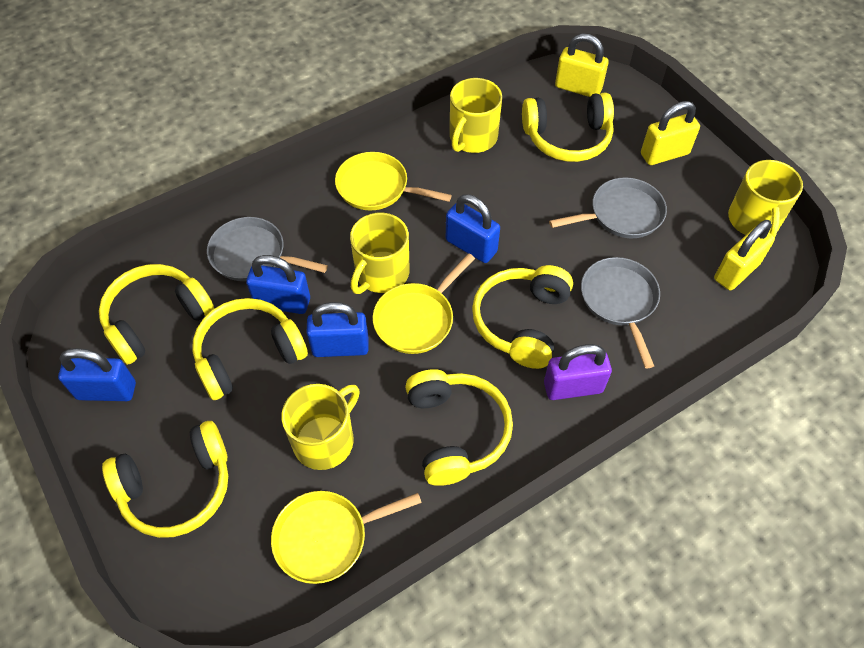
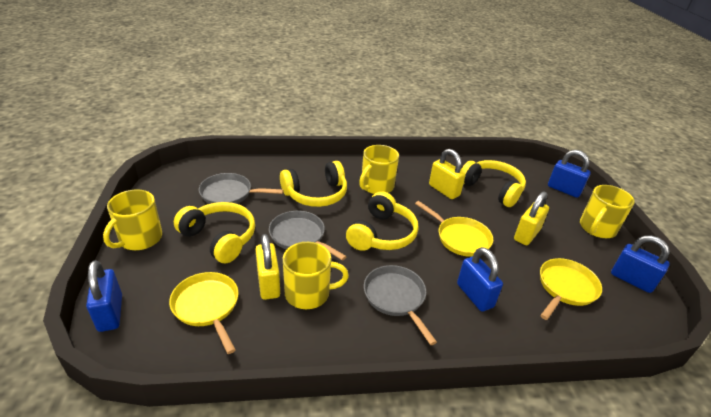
purple padlock: [544,344,612,400] = 1 -> none = 0
yellow headphones: [99,264,214,365] [102,421,228,538] [192,298,308,400] [405,369,513,486] [472,265,573,369] [522,93,614,162] = 6 -> [174,202,255,263] [280,161,347,207] [346,191,419,251] [461,160,526,207] = 4

